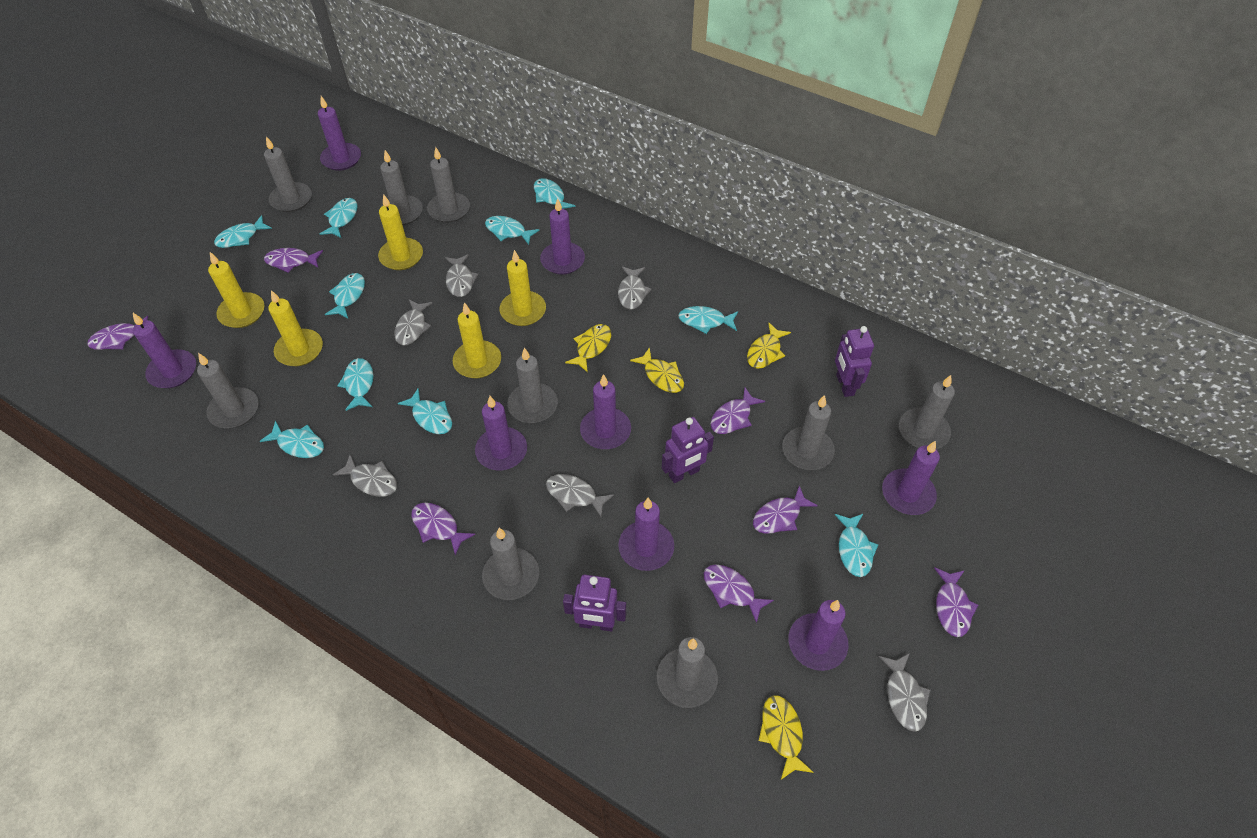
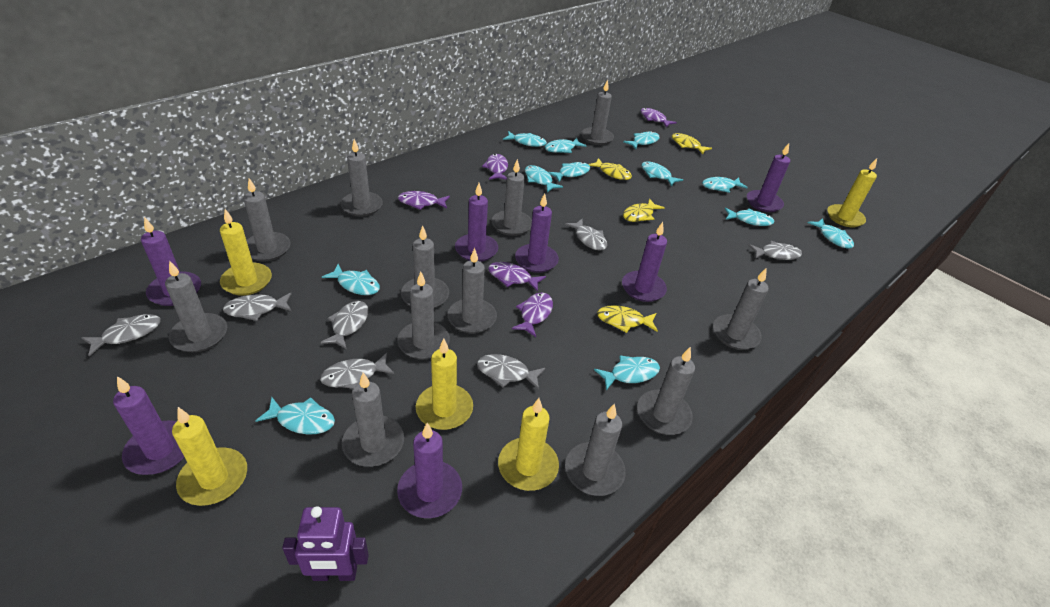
grey candle: [197,353,259,428] [264,136,312,212] [380,150,423,225] [427,147,470,223] [482,528,539,600] [507,348,558,423] [657,637,718,708] [782,395,835,470] [899,375,955,449] = 9 -> [165,260,227,352] [243,178,290,261] [341,139,383,216] [342,373,404,467] [397,272,450,359] [401,225,449,308] [448,248,497,334] [492,159,532,236] [565,403,626,496] [581,80,614,145] [637,346,695,435] [713,268,769,350] = 12
grey fish: [333,455,397,497] [394,300,432,345] [445,254,479,297] [546,474,614,517] [618,266,652,310] [878,653,930,732] = 6 -> [81,314,160,356] [223,293,292,321] [320,301,369,350] [320,353,394,389] [477,354,545,390] [565,218,607,251] [748,241,802,260] = 7
purple candle: [133,313,196,388] [318,96,361,171] [475,396,527,470] [540,198,585,275] [580,374,631,449] [618,498,674,571] [788,600,848,671] [882,441,940,515] = 8 -> [113,376,184,475] [141,217,201,306] [397,423,462,518] [455,183,498,262] [515,193,559,273] [622,222,667,302] [747,143,790,212] = 7
purple fish: [87,316,148,350] [264,248,323,273] [411,503,475,555] [704,565,774,623] [711,388,765,434] [753,486,818,534] [934,567,978,637] = 7 -> [398,191,450,210] [482,154,508,180] [488,262,546,292] [512,292,553,337] [640,108,677,128] = 5
purple robot: [563,575,626,632] [662,417,714,483] [835,326,874,397] = 3 -> [282,506,369,581] = 1
turquoise fish: [214,215,272,248] [259,421,324,458] [320,198,358,238] [325,273,365,318] [337,358,374,411] [398,388,452,434] [485,216,540,245] [534,178,575,209] [678,306,738,334] [835,514,878,577] = 10 -> [255,397,335,434] [322,264,380,295] [503,131,547,147] [525,165,563,192] [545,138,586,153] [548,162,590,182] [594,356,660,390] [623,131,660,149] [641,161,683,187] [702,177,748,193] [725,207,774,226] [808,218,854,249] = 12

